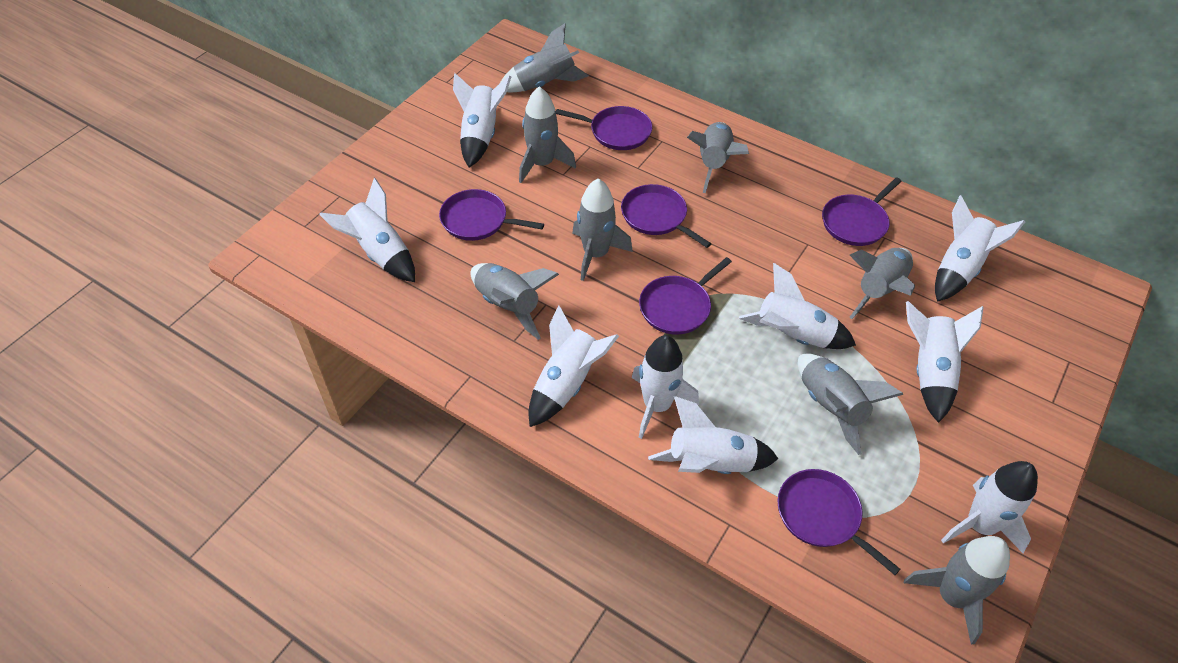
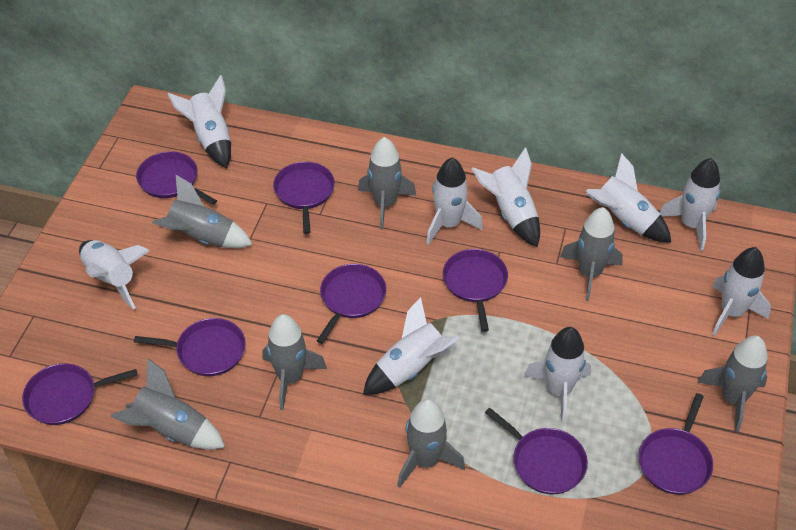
grey rocket: [471,263,559,340] [500,23,589,92] [519,86,576,183] [572,178,633,281] [687,122,749,193] [798,354,903,455] [849,248,915,319] [904,536,1010,645] = 8 -> [110,358,225,450] [152,175,253,248] [263,314,327,410] [358,137,416,230] [397,399,465,488] [560,207,623,301] [697,336,768,432] = 7
purple pan: [439,189,544,241] [556,106,652,150] [621,184,711,248] [639,257,732,335] [778,469,900,575] [822,177,902,246] = 6 -> [22,363,138,425] [134,318,246,376] [136,151,217,205] [273,162,335,234] [317,264,386,344] [443,249,508,332] [485,407,588,494] [639,393,713,495] = 8

